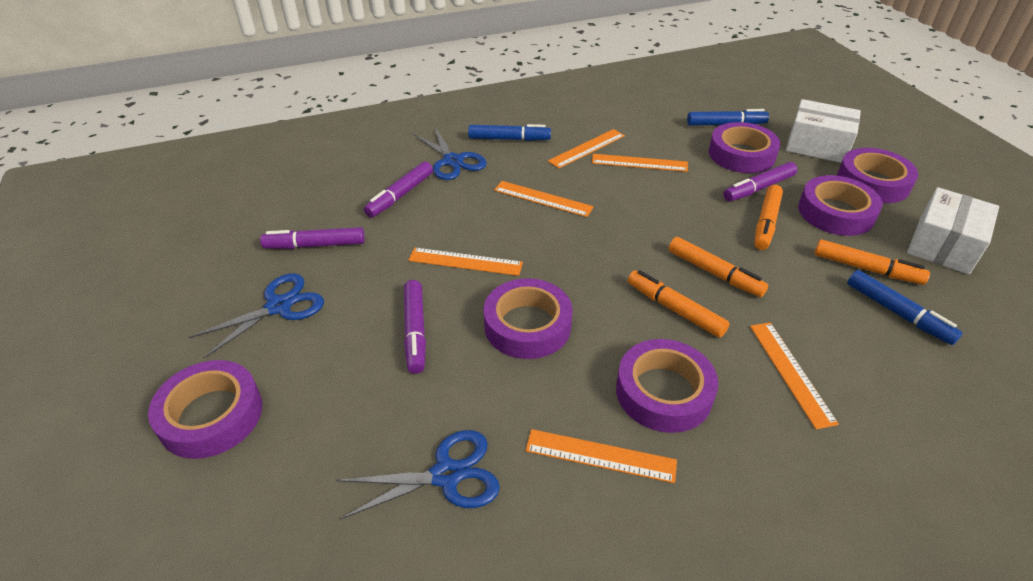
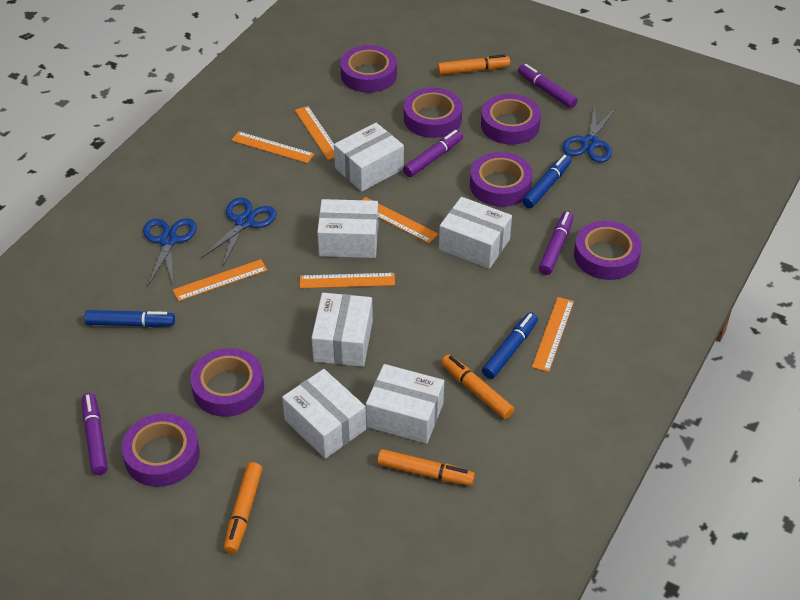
purple tape: [148,360,262,459] [484,278,573,359] [616,339,718,433] [709,122,780,173] [798,175,882,236] [837,148,918,203] = 6 -> [121,413,200,487] [190,348,264,417] [340,45,397,93] [404,88,462,138] [470,152,533,207] [481,94,541,145] [574,221,642,280] = 7
white box: [786,99,861,163] [907,187,999,274] = 2 -> [282,369,366,459] [312,293,373,367] [317,199,378,258] [334,123,404,192] [366,364,444,444] [439,197,512,269] = 6

